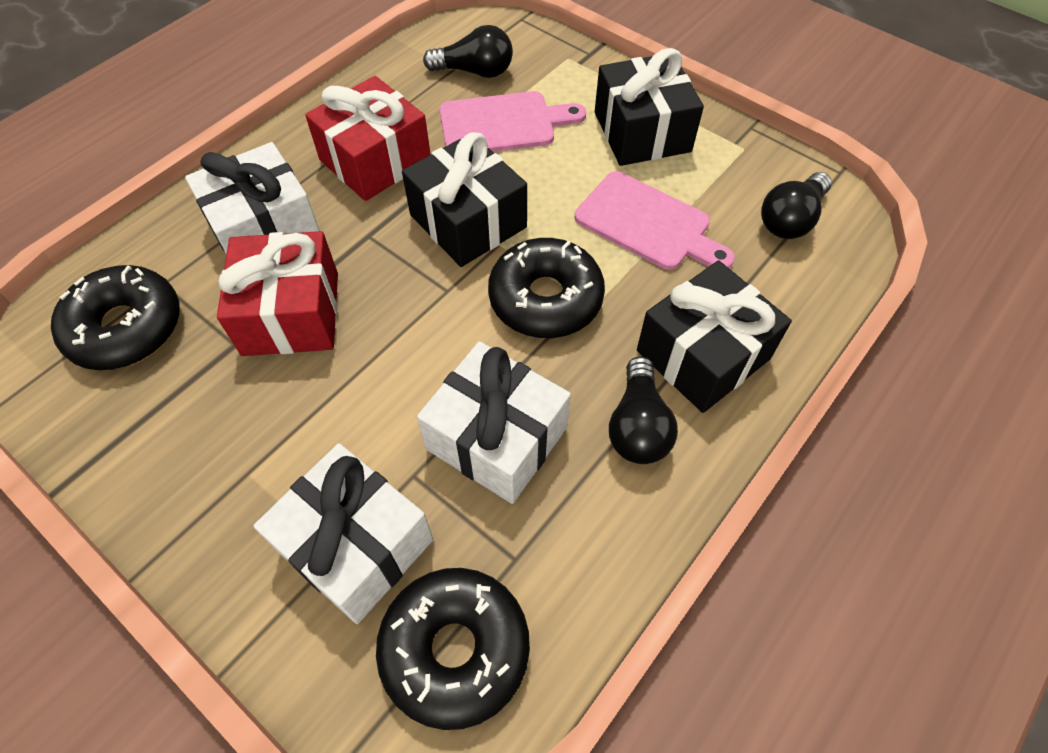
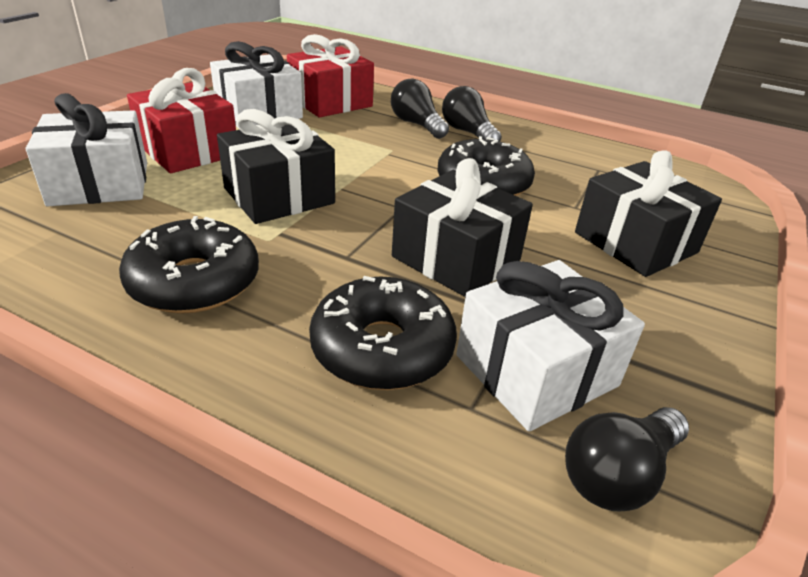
pink cutting board: [439,91,586,152] [575,171,735,270] = 2 -> none = 0

